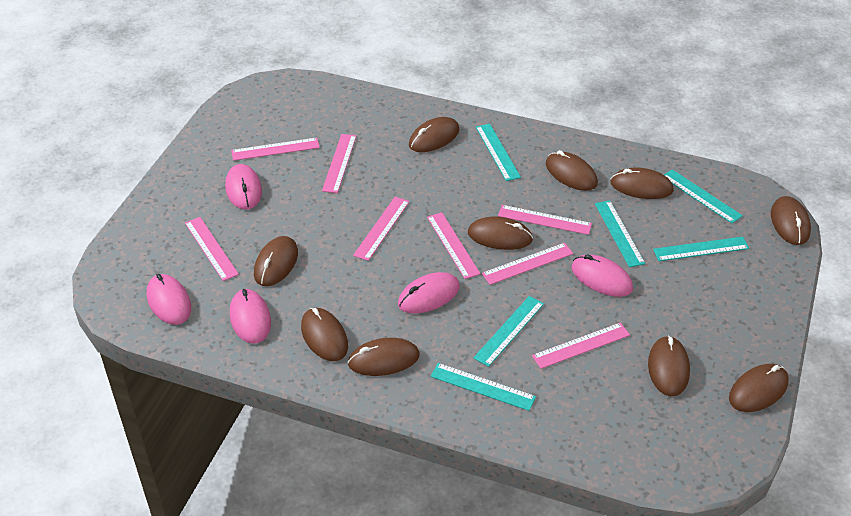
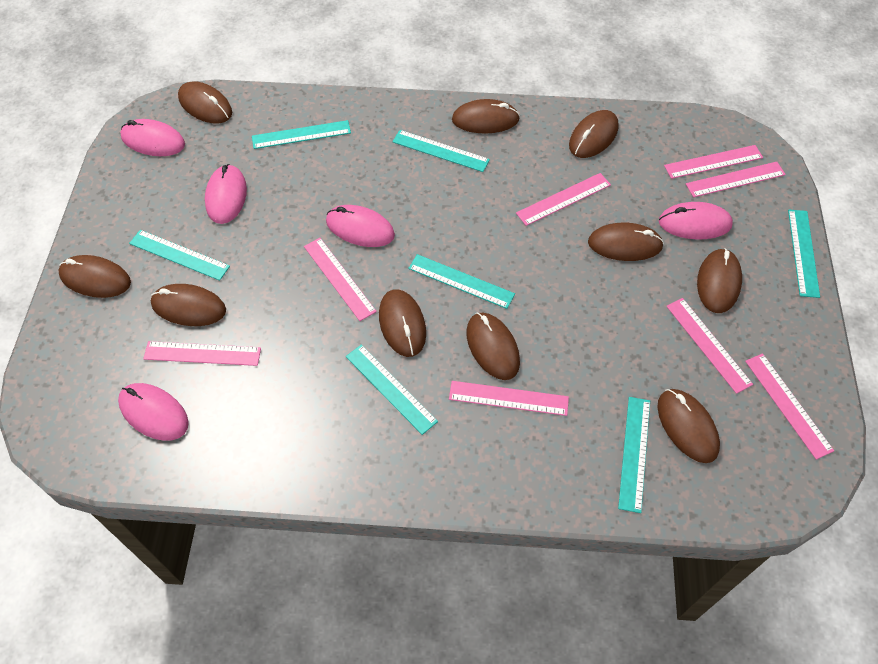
turquoise ruler: [431,363,536,411] [473,296,544,367] [476,124,521,181] [595,200,645,267] [653,237,749,261] [664,169,743,223] = 6 -> [129,230,230,281] [252,120,351,149] [346,344,438,435] [392,130,490,172] [408,254,515,309] [618,397,650,513] [788,210,820,298] = 7

